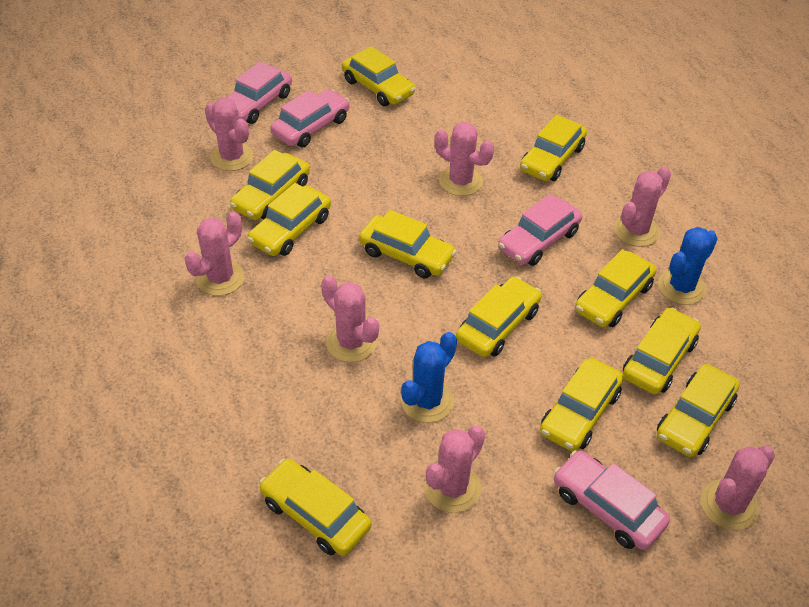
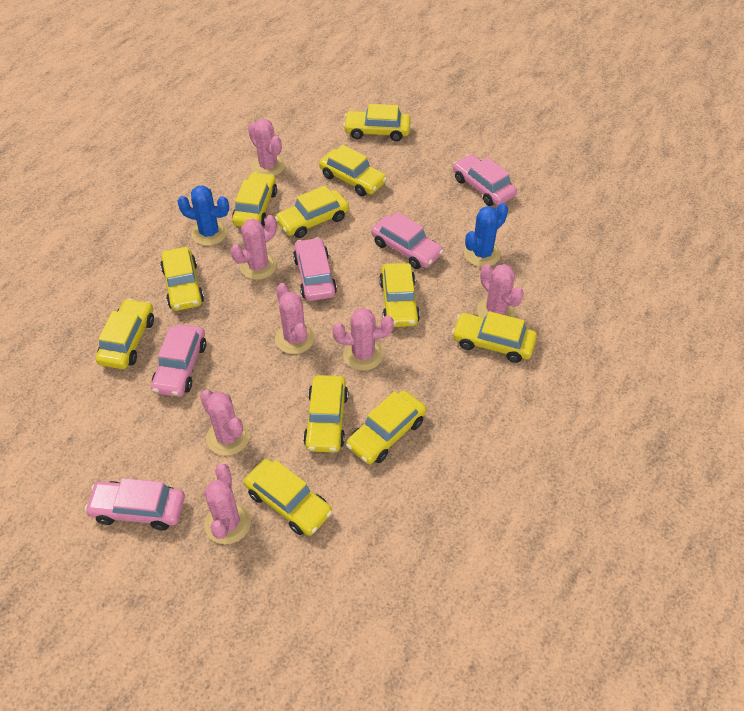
pink car: [226,62,292,124] [270,89,350,147] [498,194,582,266] [554,450,670,550] = 4 -> [85,478,185,530] [151,324,206,397] [293,237,337,301] [371,212,444,269] [453,154,517,206] = 5

